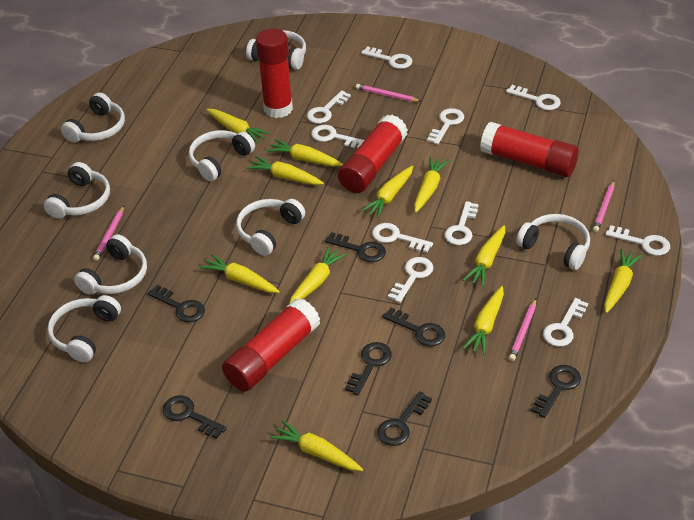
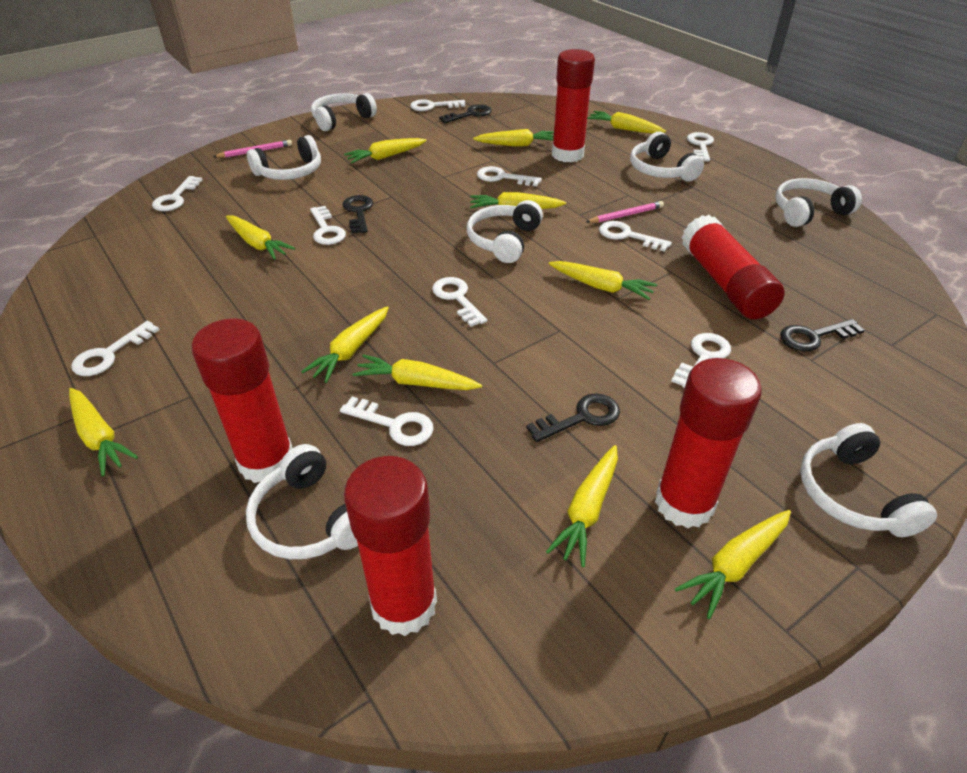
black key: [147,285,205,322] [163,395,227,439] [325,232,386,262] [345,342,392,395] [377,391,432,446] [382,307,445,347] [531,365,581,418] = 7 -> [343,195,373,233] [439,104,492,123] [526,393,620,442] [780,319,865,351] = 4
pink pencil: [93,206,124,261] [356,84,422,102] [509,299,536,361] [593,181,615,232] = 4 -> [213,140,292,158] [586,201,664,223] = 2
red glue stick: [222,298,320,392] [256,28,293,118] [338,115,408,193] [480,122,579,177] = 4 -> [191,318,292,483] [344,456,437,636] [552,49,595,162] [655,358,762,528] [682,215,785,319] = 5
white headphones: [44,162,110,219] [48,295,121,362] [61,92,125,143] [74,234,147,295] [189,130,255,181] [236,199,305,256] [246,30,306,70] [516,214,590,270] = 8 -> [246,444,358,559] [247,135,321,180] [311,93,377,131] [467,200,543,263] [630,132,704,182] [775,178,862,227] [800,423,937,537] = 7

